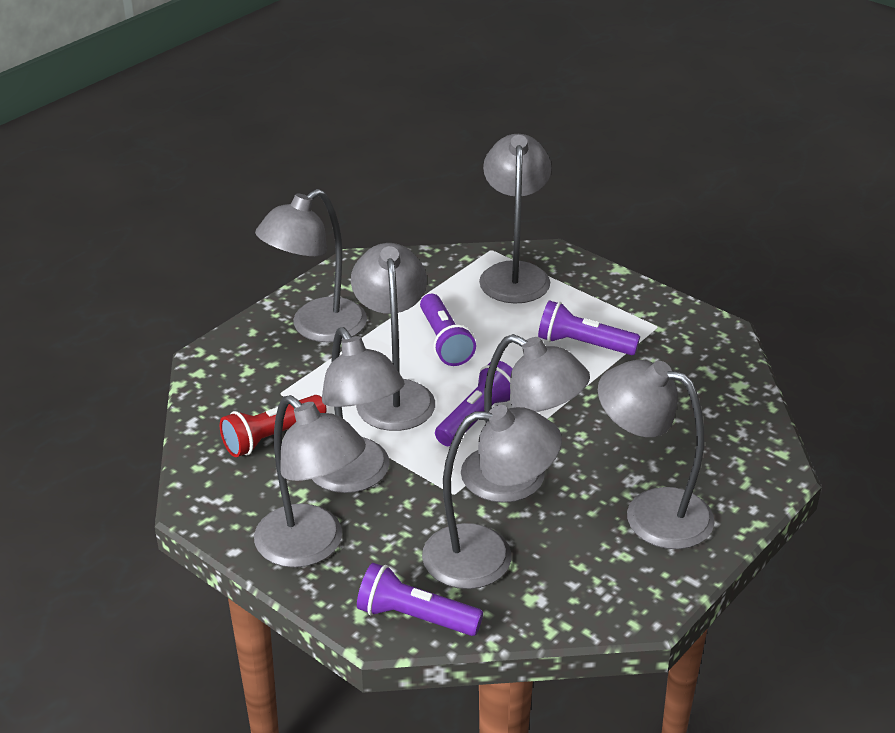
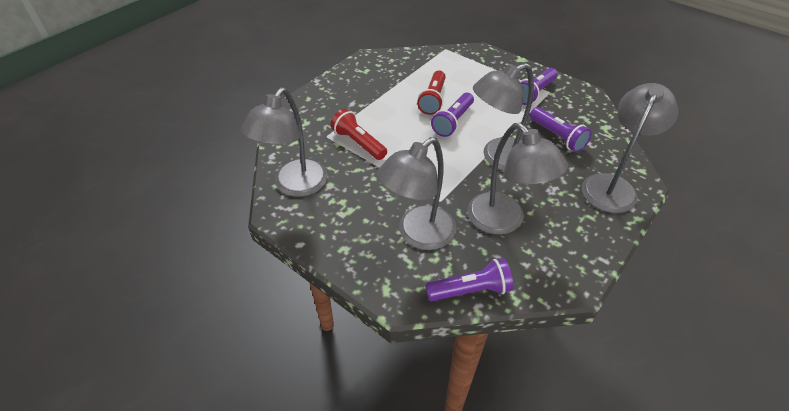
grey lamp: [254,395,366,568] [255,189,367,342] [312,327,405,493] [351,243,435,431] [422,405,562,589] [461,334,590,503] [479,134,552,304] [598,360,715,549] = 8 -> [241,88,328,197] [377,137,456,250] [467,123,568,235] [473,63,534,171] [582,83,678,213] = 5
red flashlight: [220,395,327,457] = 1 -> [330,109,387,160] [417,71,446,115] = 2

